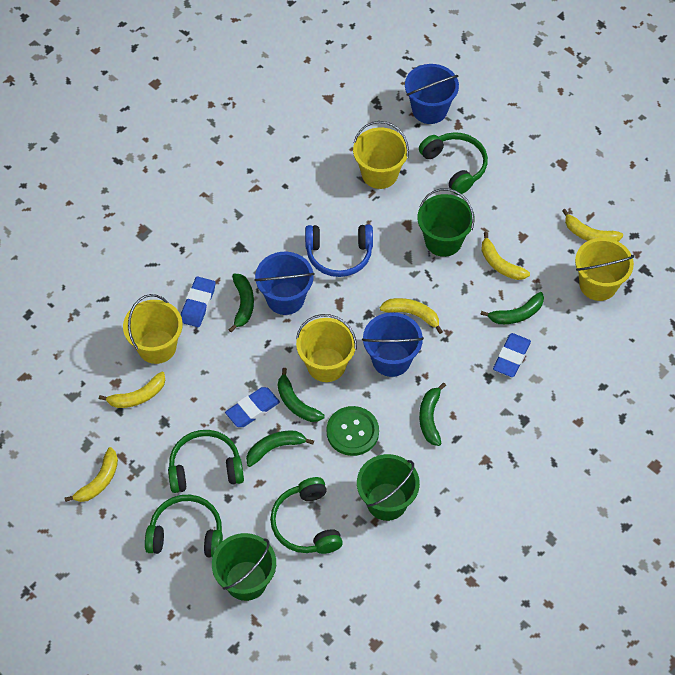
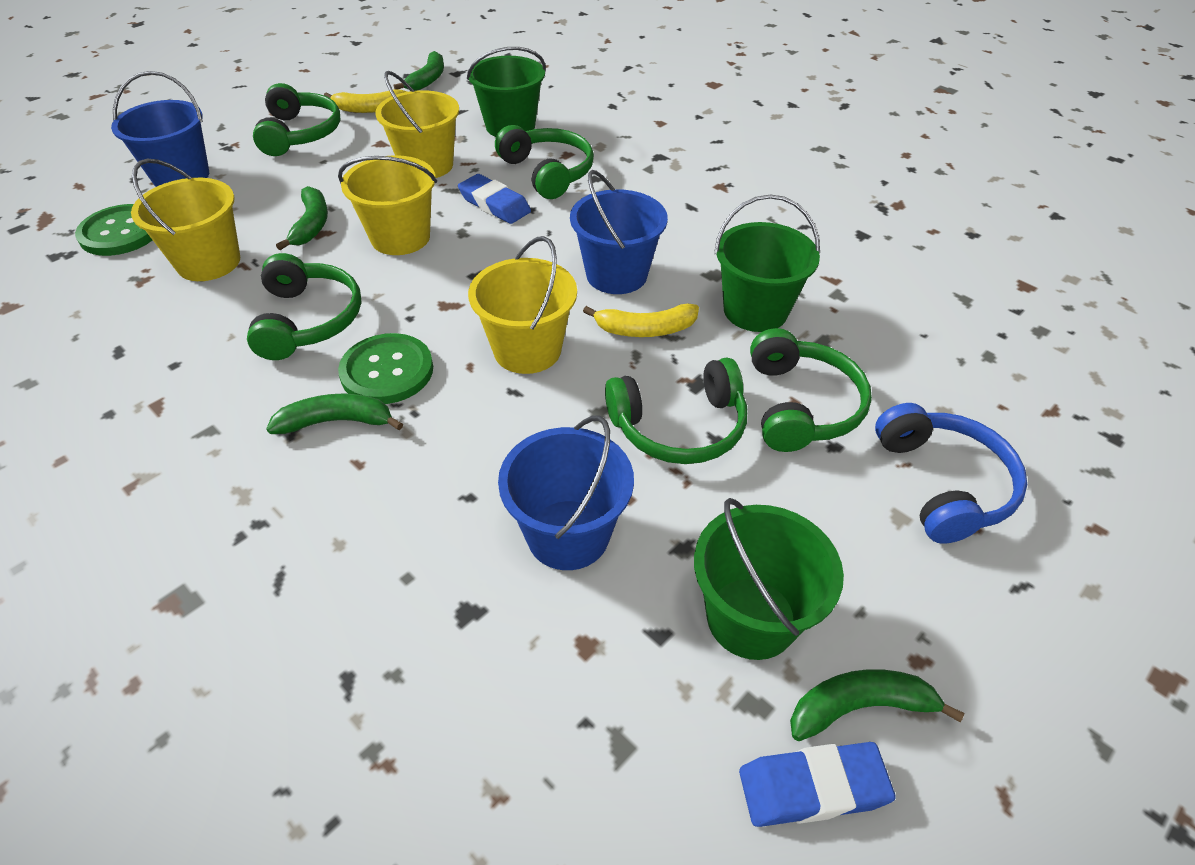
blue eraser: [181,277,216,327] [225,387,280,427] [493,333,531,377] = 3 -> [458,174,531,224] [739,742,896,827] = 2
green banana: [229,274,254,332] [246,431,314,467] [278,368,325,422] [419,383,446,446] [480,292,544,324] = 5 -> [266,394,403,434] [276,186,328,250] [394,51,444,91] [790,669,965,741] = 4
green button: [327,406,379,456] = 1 -> [75,204,153,256] [338,333,433,404] = 2
green headphones: [145,495,223,558] [168,430,244,493] [270,477,343,554] [419,132,488,195] = 4 -> [247,253,362,360] [253,83,341,156] [495,125,594,199] [605,357,747,464] [750,328,872,452] = 5
yellow banana: [65,447,118,502] [99,372,165,408] [380,298,443,334] [482,232,530,280] [562,209,623,242] = 5 -> [324,89,408,113] [583,303,699,337] = 2

